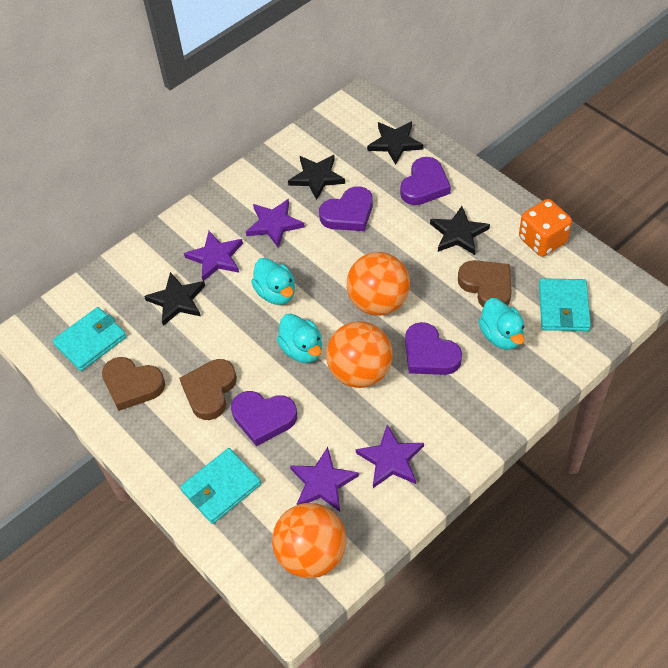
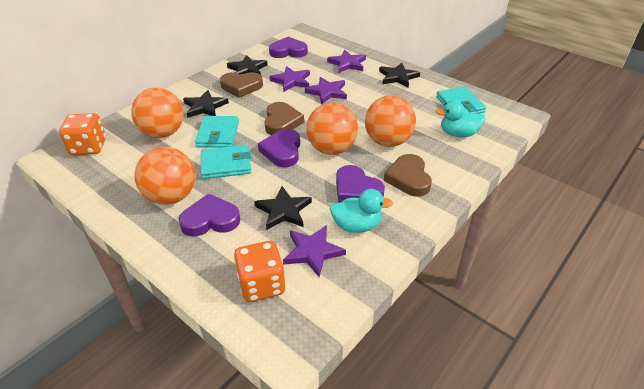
orange ball: [272,503,346,579] [326,321,392,388] [347,252,410,316] = 3 -> [131,88,183,138] [134,147,195,205] [306,103,358,155] [365,96,416,147] = 4
orange dice: [519,199,572,257] = 1 -> [59,113,106,155] [234,241,286,302] = 2
turquoise duck: [251,258,295,305] [277,314,322,363] [479,298,524,350] = 3 -> [330,189,393,233] [436,100,485,137] = 2

